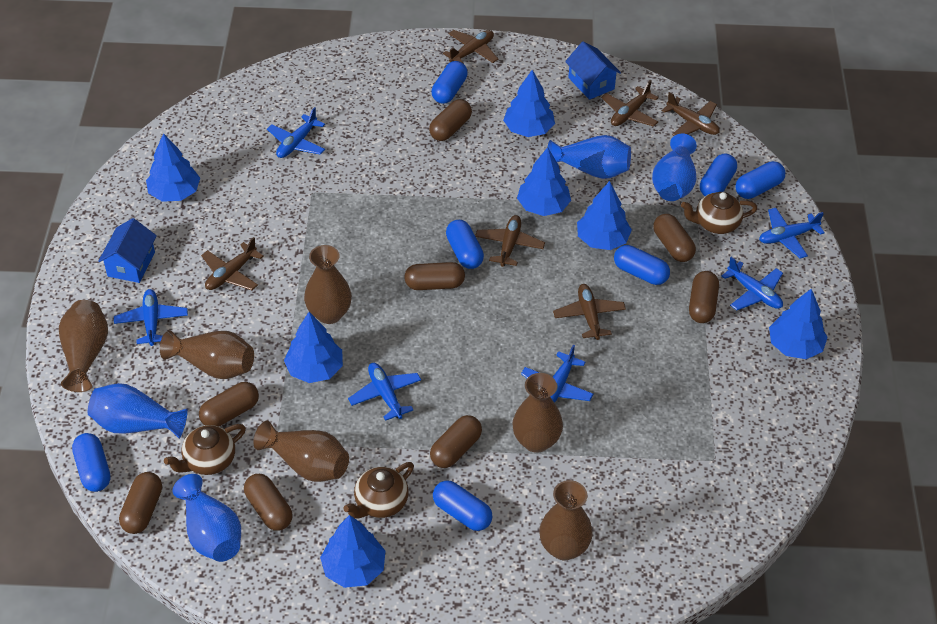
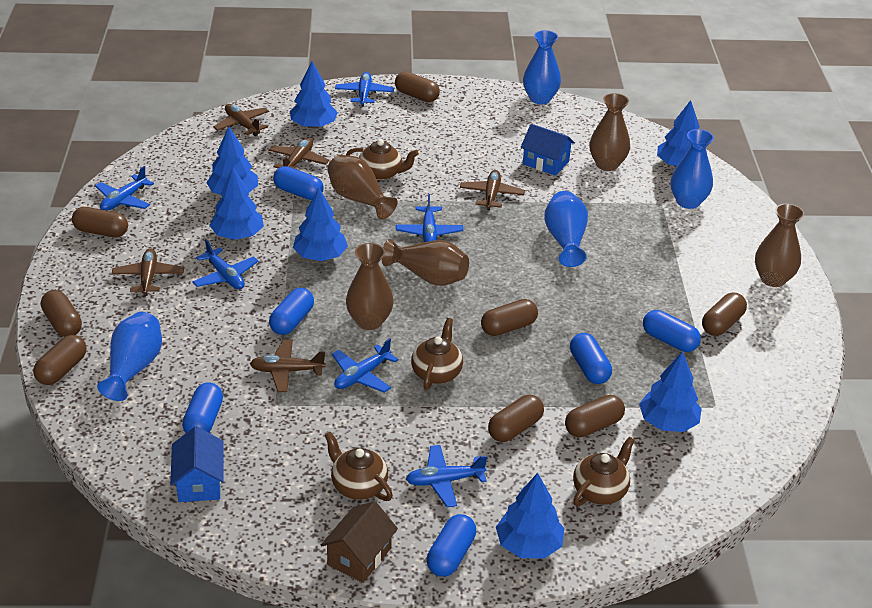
blue capsule: [72,433,110,492] [432,61,468,104] [433,481,493,531] [446,220,484,269] [614,245,670,285] [700,154,737,196] [735,161,786,199] = 7 -> [182,382,223,433] [269,288,314,335] [273,166,324,200] [427,514,476,577] [570,333,612,384] [643,310,701,352] = 6
brown house: none = 0 -> [321,501,398,583] = 1
brown plane: [201,237,264,290] [443,30,498,64] [475,215,545,267] [553,284,626,340] [601,80,659,127] [662,92,719,136] = 6 -> [112,248,184,296] [213,104,269,136] [250,339,326,392] [268,138,329,170] [460,170,525,210] = 5
brown teapot: [164,424,246,475] [343,462,414,519] [681,192,757,234] = 3 -> [324,432,393,501] [346,139,419,181] [411,318,463,390] [573,437,635,506] = 4
brown vase: [59,300,108,392] [160,330,254,379] [253,420,349,482] [304,245,352,324] [512,373,563,453] [539,480,593,560] = 6 -> [327,155,398,220] [346,243,394,330] [381,239,469,286] [590,93,630,171] [755,204,804,287] = 5

